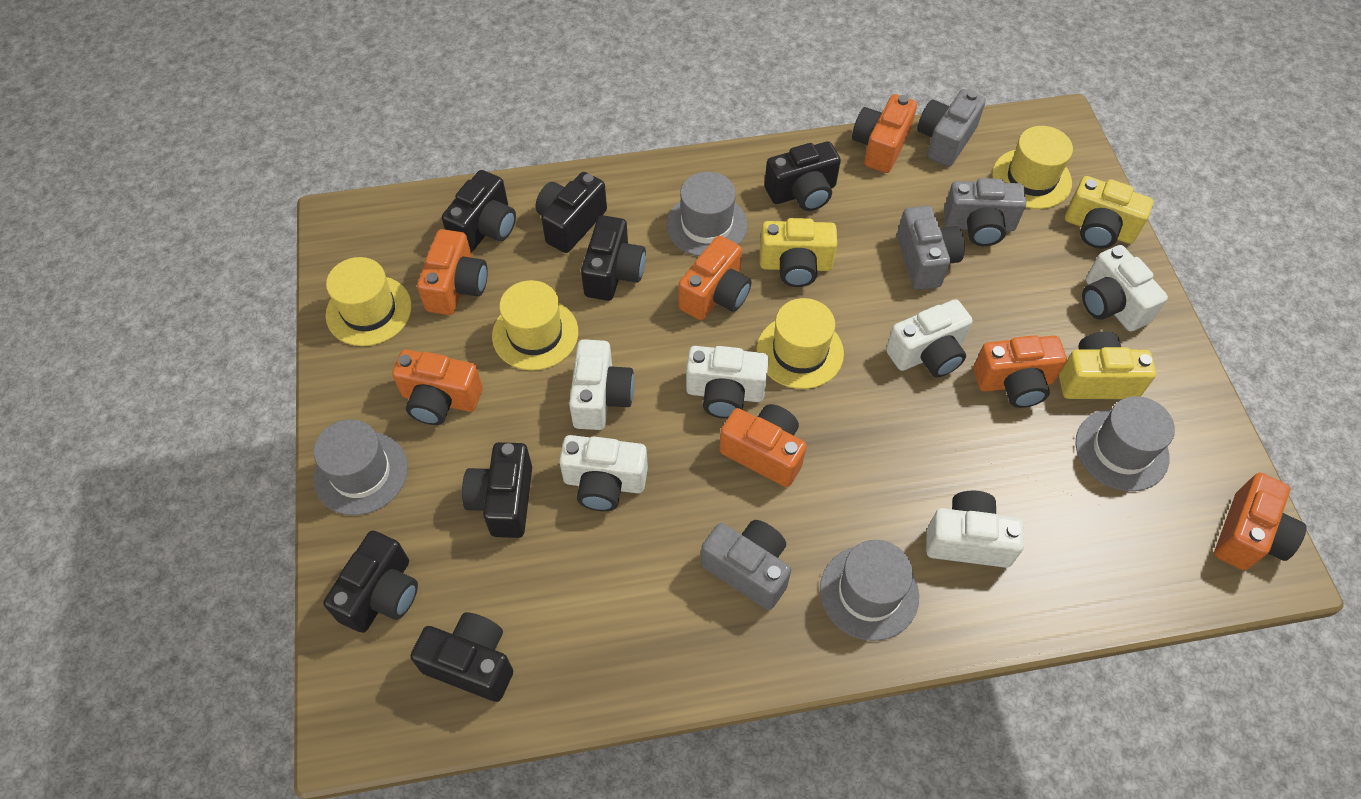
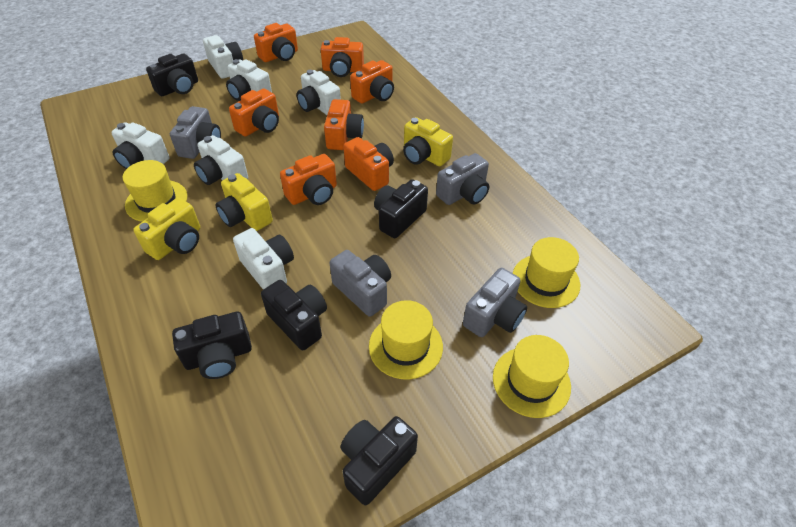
black camera: [323,530,418,633] [410,612,513,702] [442,170,516,252] [462,442,532,538] [536,172,607,253] [581,215,646,301] [764,141,841,211] = 7 -> [146,54,198,96] [172,311,252,379] [261,280,327,350] [341,416,418,505] [374,179,428,238] = 5
grey hat: [314,419,408,515] [667,172,747,256] [820,540,919,641] [1075,396,1175,491] = 4 -> none = 0

